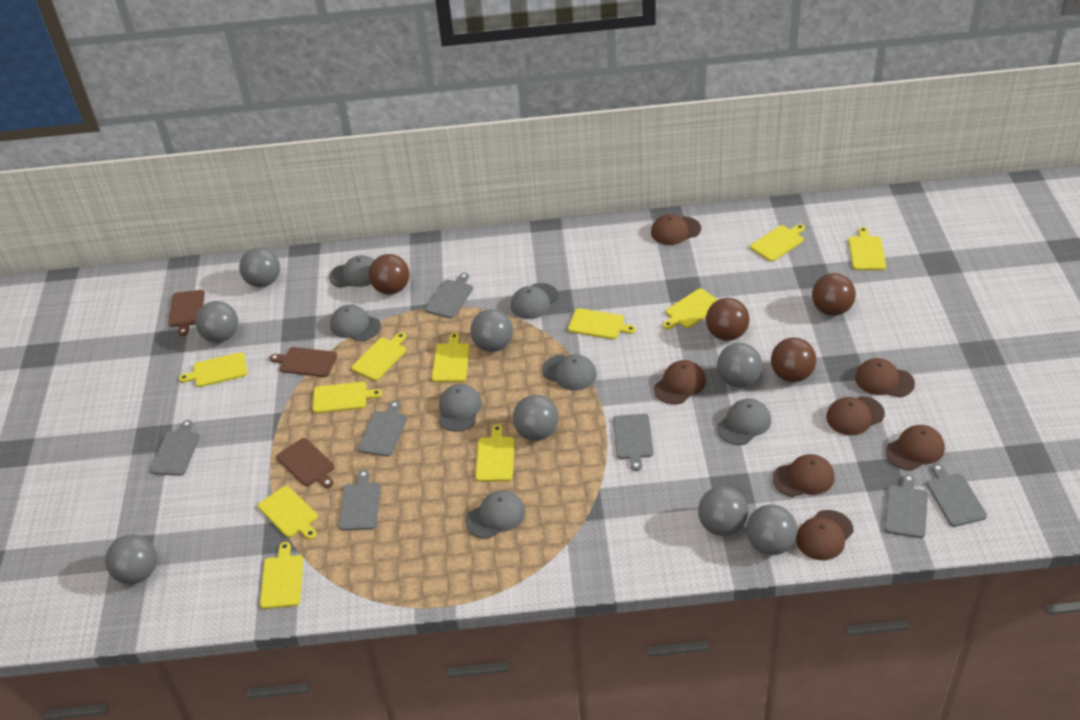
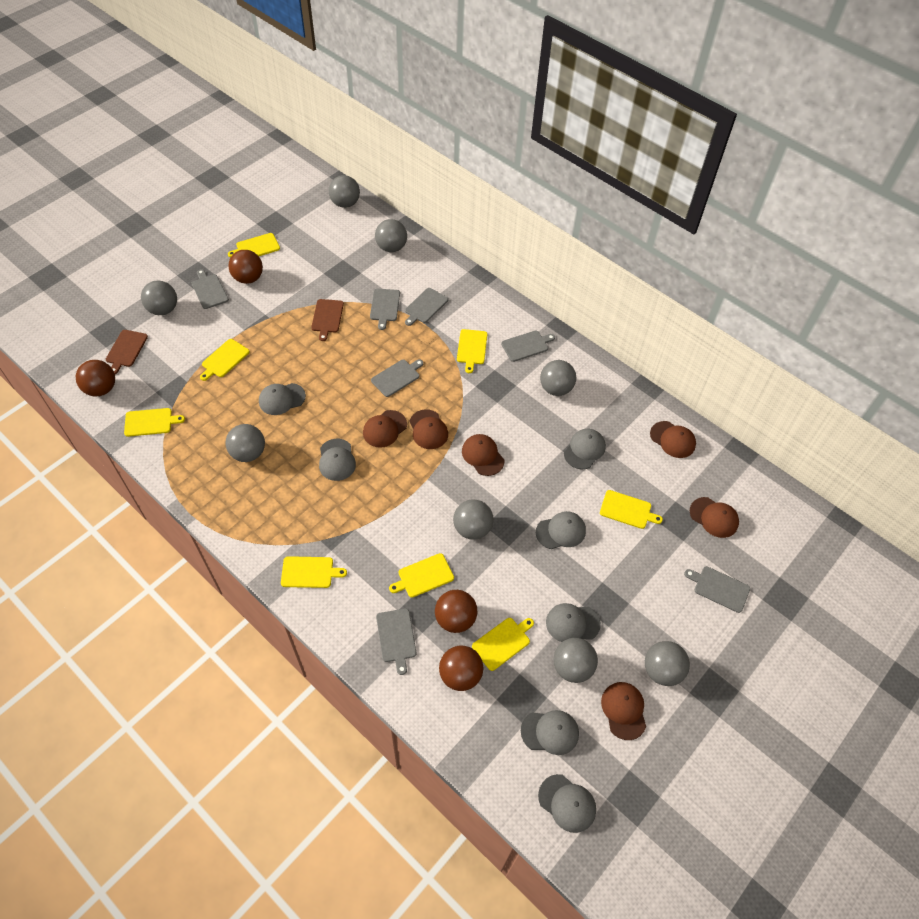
brown cap: [651,214,701,245] [654,360,706,404] [773,454,834,497] [796,510,854,560] [826,396,885,435] [855,358,915,397] [886,425,945,470] = 7 -> [363,410,407,448] [410,409,448,449] [462,434,504,476] [601,682,646,740] [650,421,696,458] [690,497,739,538] = 6
brown cutting board: [168,290,205,336] [270,347,337,377] [276,438,334,488] = 3 -> [106,330,148,374] [311,299,344,341] = 2
yellow cutting board: [179,352,248,387] [258,486,318,540] [260,542,303,609] [313,382,382,413] [351,332,406,381] [432,333,470,382] [475,425,515,482] [568,308,636,339] [663,288,718,329] [750,224,805,262] [848,227,886,270] = 11 -> [124,408,185,437] [200,339,250,381] [228,233,280,257] [281,556,347,588] [389,553,454,598] [457,329,487,373] [472,618,534,671] [600,490,663,529] = 8

